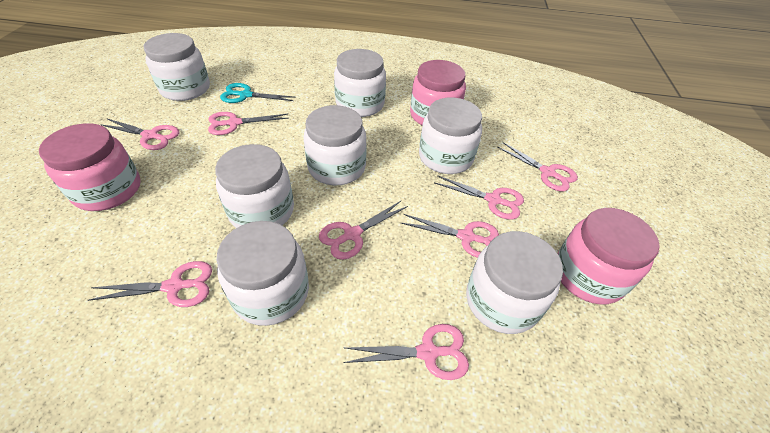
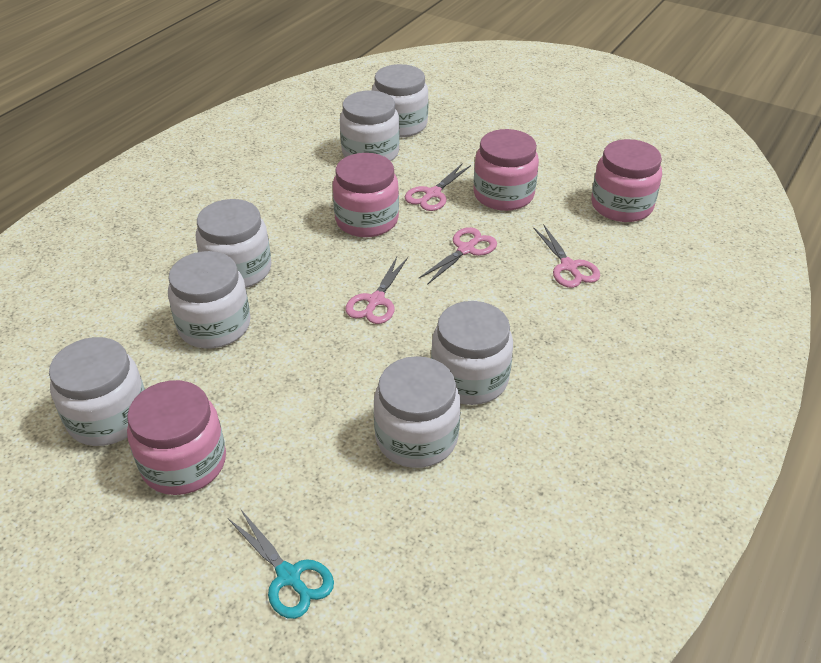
pink jar: [39,123,141,211] [410,60,466,126] [557,208,660,304] = 3 -> [127,380,226,495] [333,153,399,237] [473,129,539,211] [591,139,662,222] = 4
pink scissors: [88,261,212,307] [100,119,180,150] [208,112,289,135] [319,201,408,260] [343,324,469,380] [401,214,499,258] [435,175,524,220] [497,142,578,191] = 8 -> [345,257,408,324] [405,163,471,211] [418,227,497,285] [533,224,600,288] = 4

